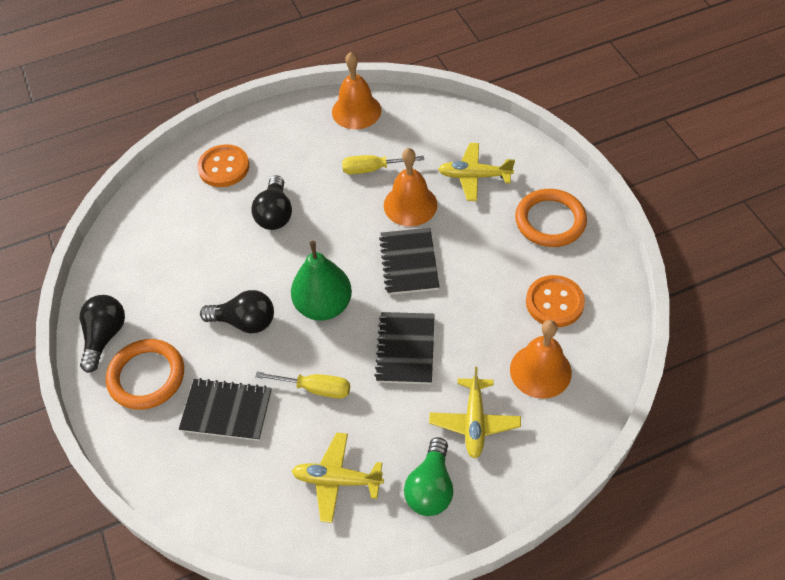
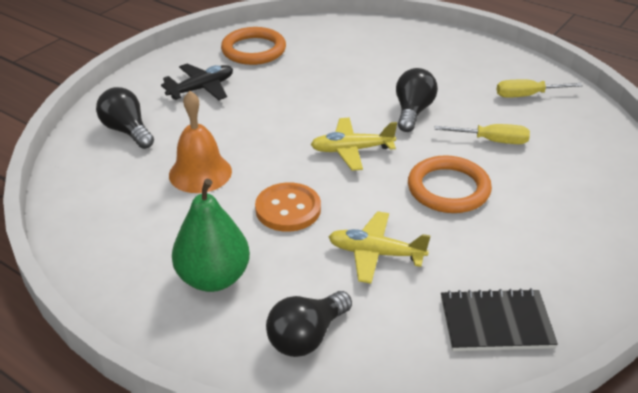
black notebook: [179,378,272,441] [374,312,435,384] [379,228,439,295] = 3 -> [441,288,558,351] = 1
black plane: none = 0 -> [161,64,233,100] = 1
green light bulb: [404,437,453,516] = 1 -> none = 0
orange bell: [332,52,381,129] [384,148,437,226] [510,320,572,399] = 3 -> [169,91,232,193] = 1
orange button: [197,144,249,187] [526,275,585,327] = 2 -> [255,182,321,232] = 1
yellow plane: [292,432,384,523] [429,367,521,459] [438,143,515,201] = 3 -> [311,118,397,171] [329,211,431,283] = 2

